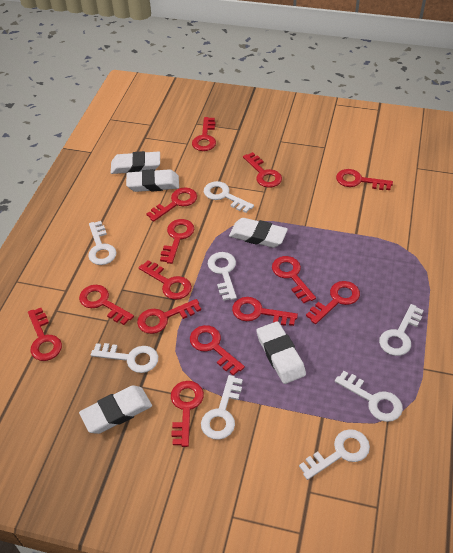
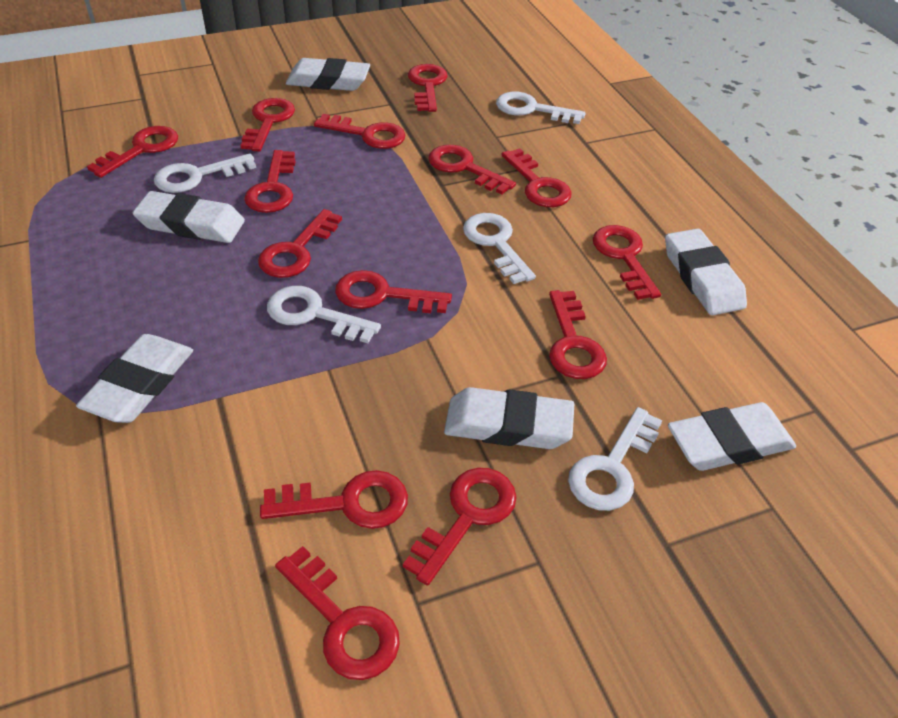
white eraser: [79,385,152,434] [111,151,160,174] [126,169,179,192] [229,218,288,248] [256,321,306,384] = 5 -> [76,334,193,423] [133,191,245,243] [286,58,370,91] [444,387,574,449] [665,228,747,315] [668,402,796,471] = 6
white key: [88,221,116,265] [91,343,158,373] [201,375,243,440] [204,181,254,213] [208,252,237,301] [299,429,370,480] [335,371,403,422] [379,304,424,356] = 8 -> [154,153,256,193] [267,286,381,343] [463,213,536,284] [496,92,585,124] [568,407,662,511] = 5

